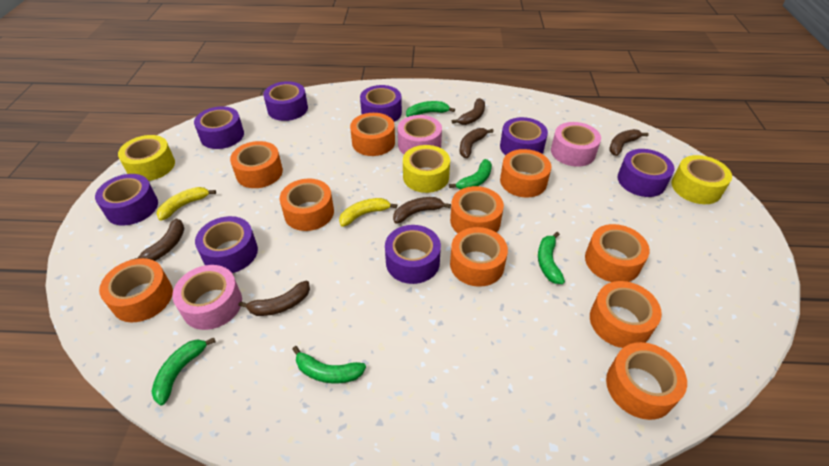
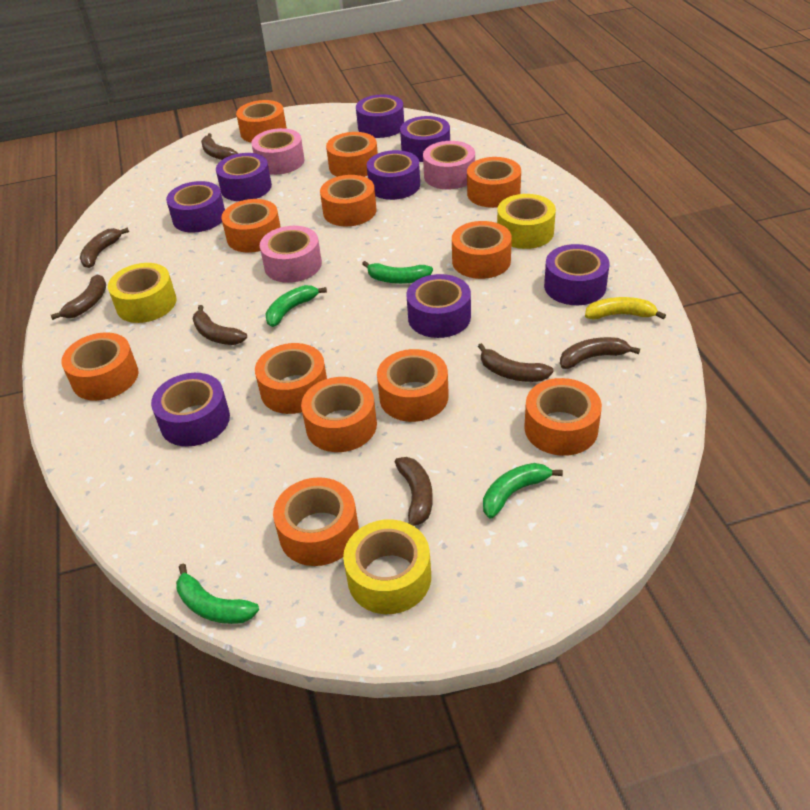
brown banana: [131,219,184,261] [239,281,310,316] [393,197,451,224] [452,98,485,125] [460,128,494,158] [609,129,649,156] = 6 -> [51,274,106,320] [80,228,129,268] [192,305,247,345] [201,133,238,160] [395,457,433,526] [478,343,554,382] [560,337,640,369] = 7
green banana: [151,338,216,406] [292,346,366,384] [406,101,455,117] [449,159,492,190] [538,232,565,284] = 5 -> [176,564,259,624] [265,285,327,327] [362,261,433,284] [483,463,563,518] = 4
orange tape: [99,258,173,322] [230,141,283,188] [280,179,334,231] [350,113,395,156] [450,186,504,233] [450,227,508,287] [500,149,551,197] [585,224,650,282] [590,281,662,348] [606,342,687,420] = 10 -> [61,332,138,401] [221,199,281,253] [236,100,287,142] [255,343,327,414] [273,477,359,566] [301,377,377,452] [320,175,376,227] [326,132,378,177] [377,349,449,422] [452,221,512,279] [467,157,521,208] [524,378,602,456] = 12
yellow banana: [157,187,216,221] [339,198,397,227] = 2 -> [585,297,666,319] = 1

